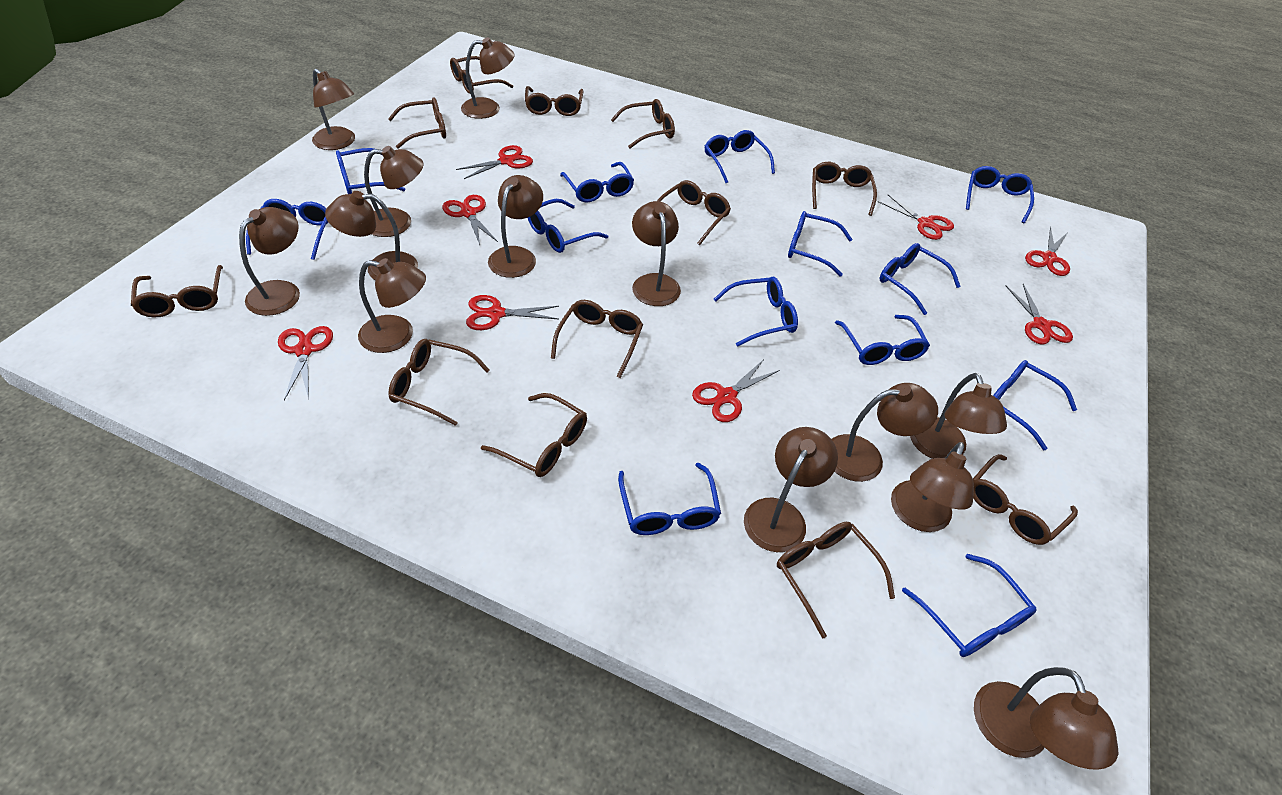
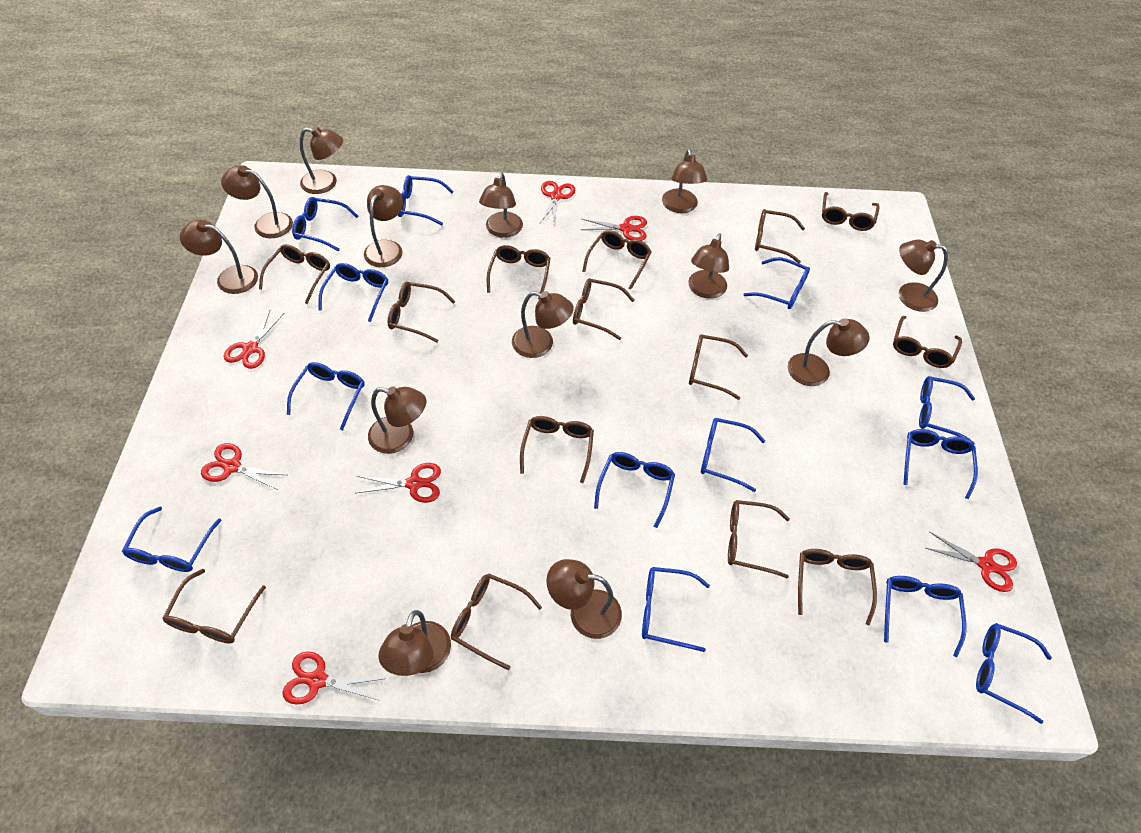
brown glasses: [131,265,223,318] [388,97,446,149] [388,339,490,426] [450,56,513,94] [481,393,587,477] [525,86,583,116] [551,300,643,378] [611,99,675,148] [657,180,731,245] [777,522,895,638] [812,162,877,216] [973,454,1078,545] = 12 -> [162,569,266,644] [259,244,330,304] [388,282,456,343] [451,574,542,670] [487,245,551,300] [520,416,594,483] [573,278,634,340] [582,230,651,290] [689,334,748,400] [728,500,790,578] [755,209,805,263] [798,549,877,626] [822,192,880,231] [893,316,962,368] = 14
red scissors: [278,326,333,400] [443,195,498,245] [456,145,533,179] [466,295,559,330] [692,359,780,422] [878,194,954,240] [1006,284,1073,345] [1025,227,1070,276] = 8 -> [201,443,286,490] [224,310,284,369] [282,651,382,705] [356,463,441,503] [540,181,575,224] [581,216,647,241] [926,532,1017,592] = 7

